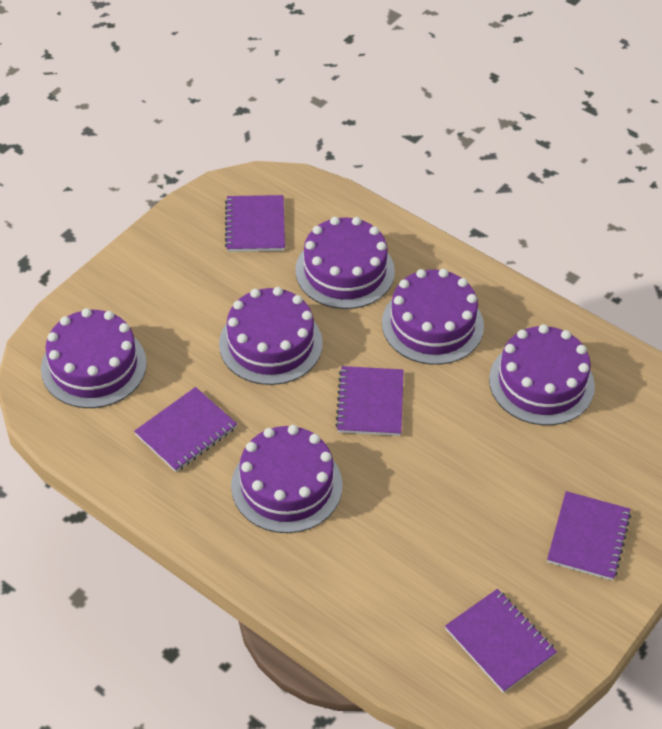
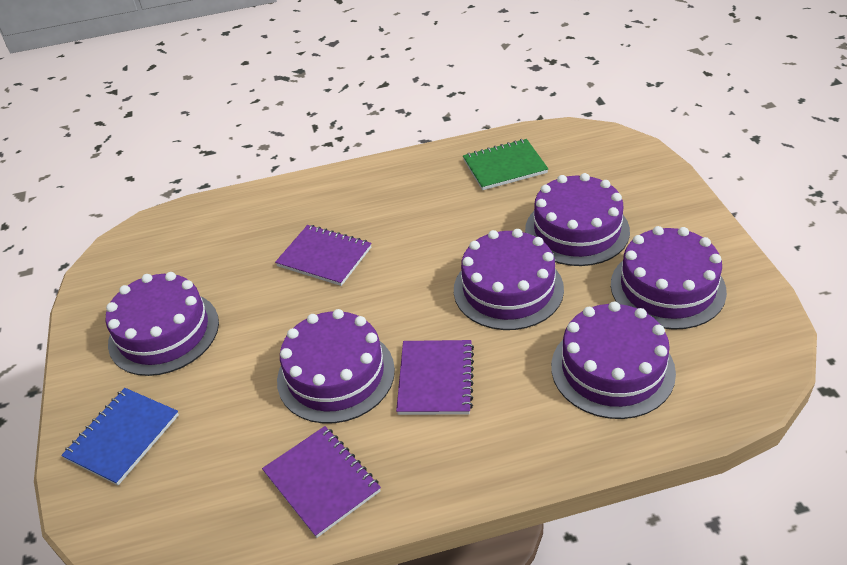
blue notebook: none = 0 -> [61,388,179,485] = 1
green notebook: none = 0 -> [463,139,548,190] = 1
purple notebook: [134,387,237,472] [225,195,285,252] [335,366,404,436] [445,589,557,693] [547,491,631,581] = 5 -> [262,426,381,538] [275,225,372,286] [396,340,474,415] = 3

